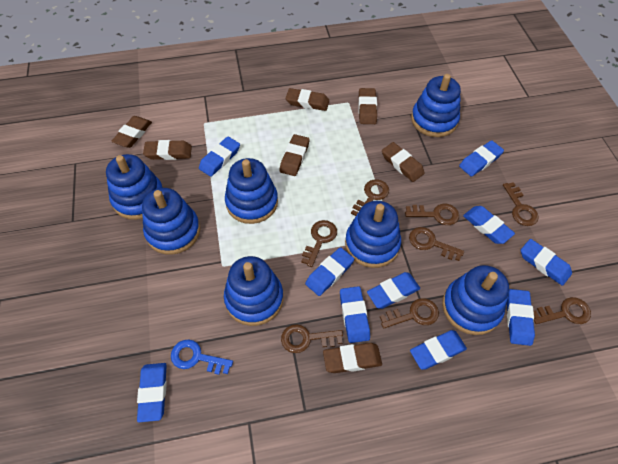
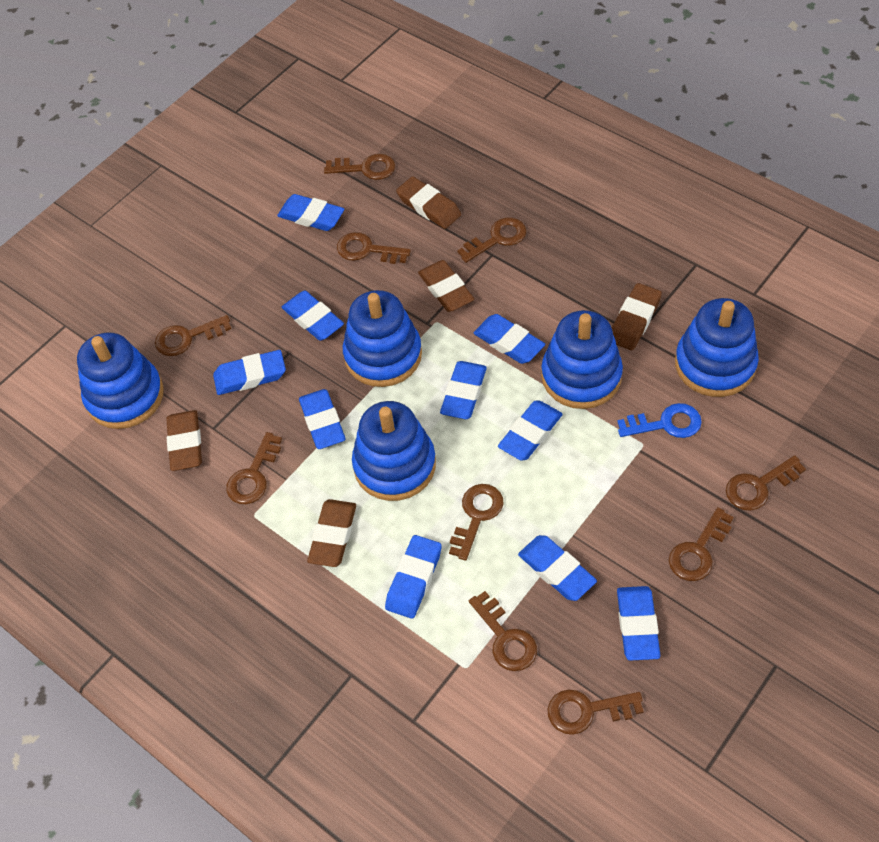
blue stacking toy: [106,154,163,220] [142,188,200,255] [224,256,283,326] [225,158,278,224] [345,201,401,268] [411,74,461,137] [442,265,509,335] = 7 -> [77,332,163,429] [343,290,422,387] [352,401,436,501] [541,310,623,409] [675,298,759,397] = 5
brown eraser: [111,116,152,148] [143,140,192,160] [279,134,309,176] [286,88,329,111] [323,343,382,373] [358,88,377,124] [382,142,425,182] = 7 -> [166,410,202,471] [307,499,356,567] [396,176,461,229] [418,260,474,312] [612,283,662,350] = 5
brown key: [281,324,343,353] [301,220,337,267] [351,179,389,216] [380,298,439,329] [405,204,459,225] [409,227,464,261] [503,182,539,226] [534,297,591,324] = 8 -> [155,315,231,356] [226,432,282,504] [324,154,395,180] [337,232,411,264] [449,484,503,561] [457,217,527,263] [469,591,537,671] [547,690,644,735] [669,507,734,581] [726,455,806,511] = 10

